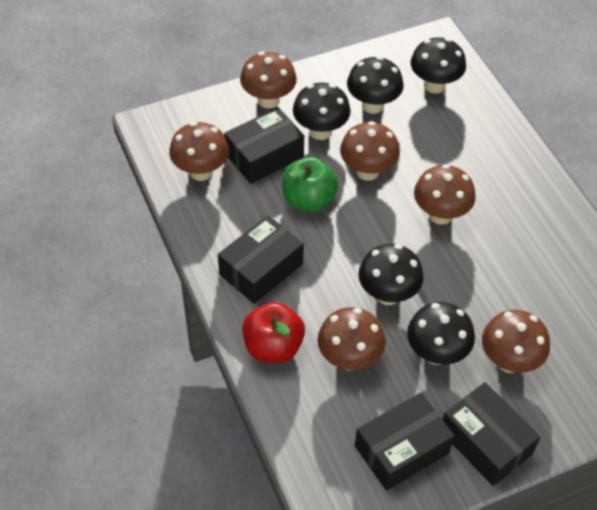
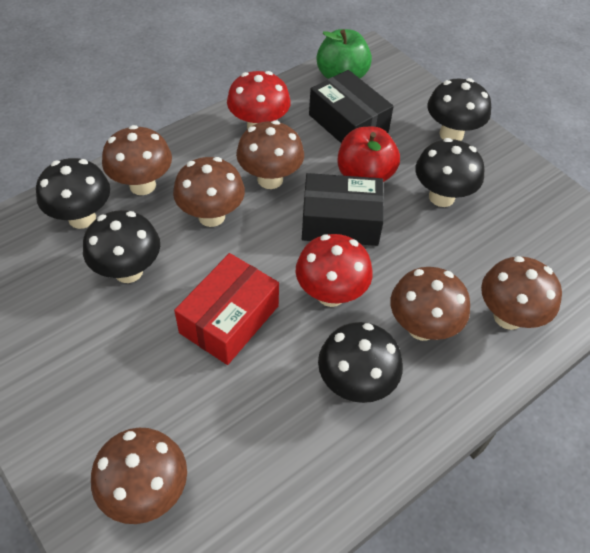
black box: [218,215,304,304] [224,107,304,184] [355,393,455,491] [442,382,540,486] = 4 -> [302,173,384,246] [309,70,394,143] = 2
red box: none = 0 -> [174,253,279,365] = 1
red mushroom: none = 0 -> [227,71,291,129] [296,234,373,307] = 2

